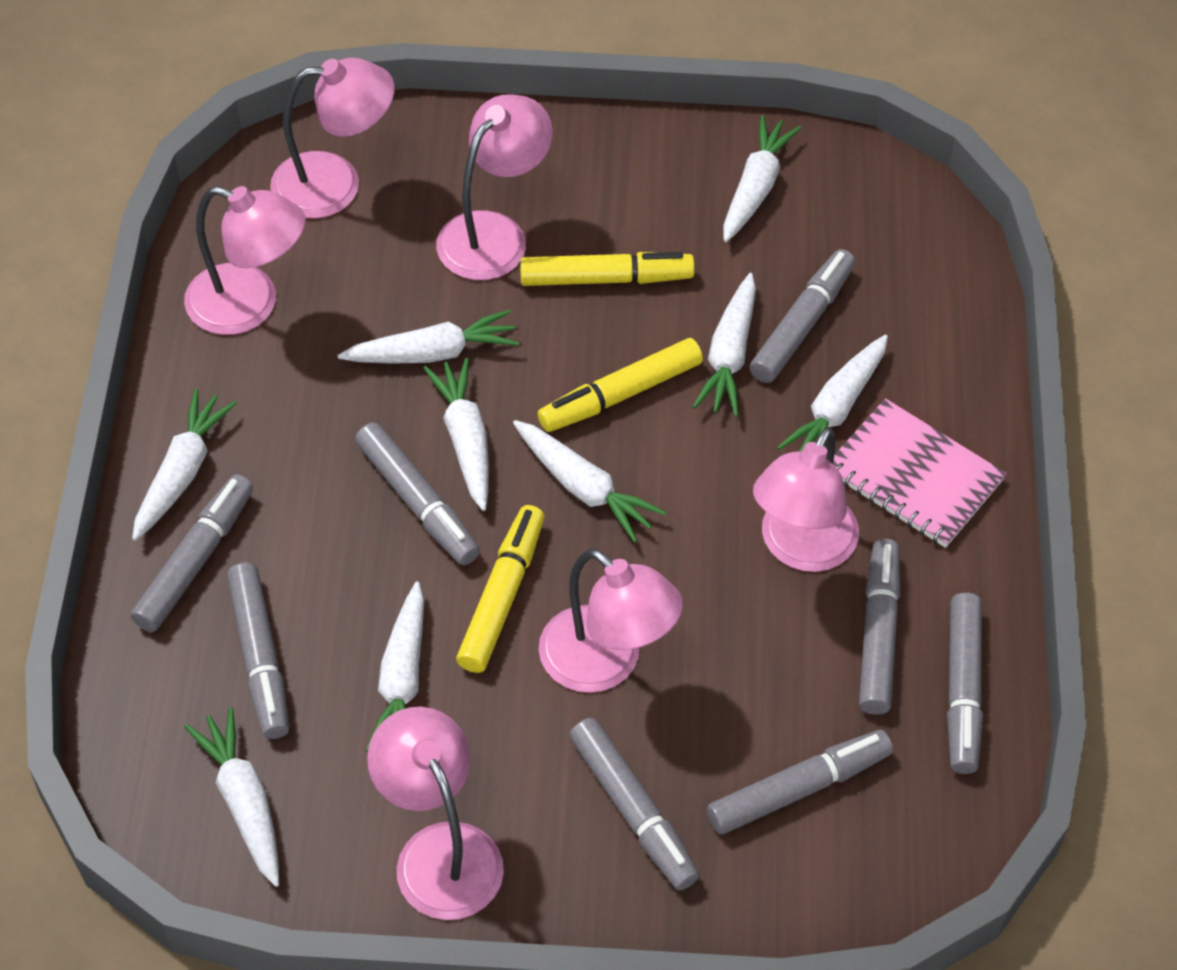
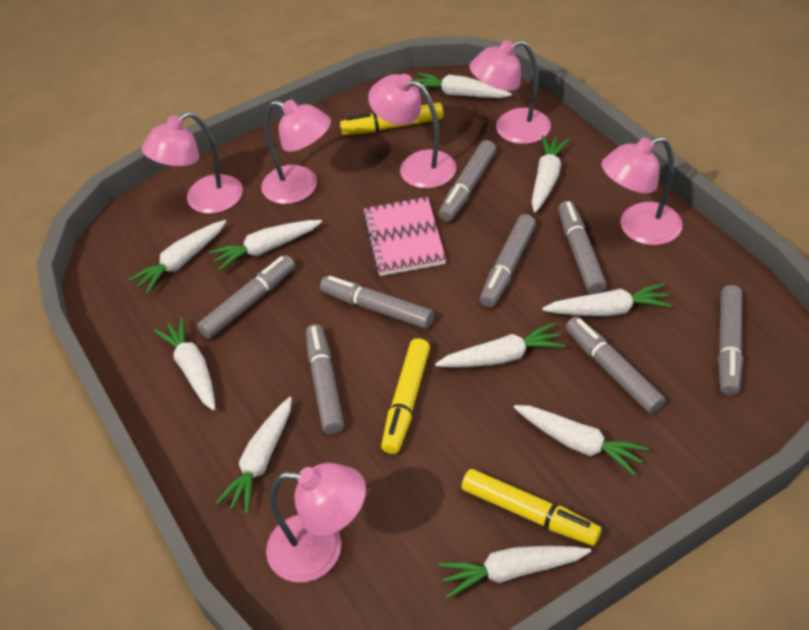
white carrot: [132,389,237,541] [184,707,279,887] [337,309,519,364] [365,581,424,752] [423,358,489,511] [513,420,666,542] [693,273,756,417] [723,115,801,242] [777,335,888,452] = 9 -> [128,220,226,294] [154,317,215,411] [209,220,322,271] [215,397,292,514] [413,72,512,98] [435,322,565,368] [438,546,591,599] [514,405,649,476] [531,135,570,212] [542,283,672,317] = 10

